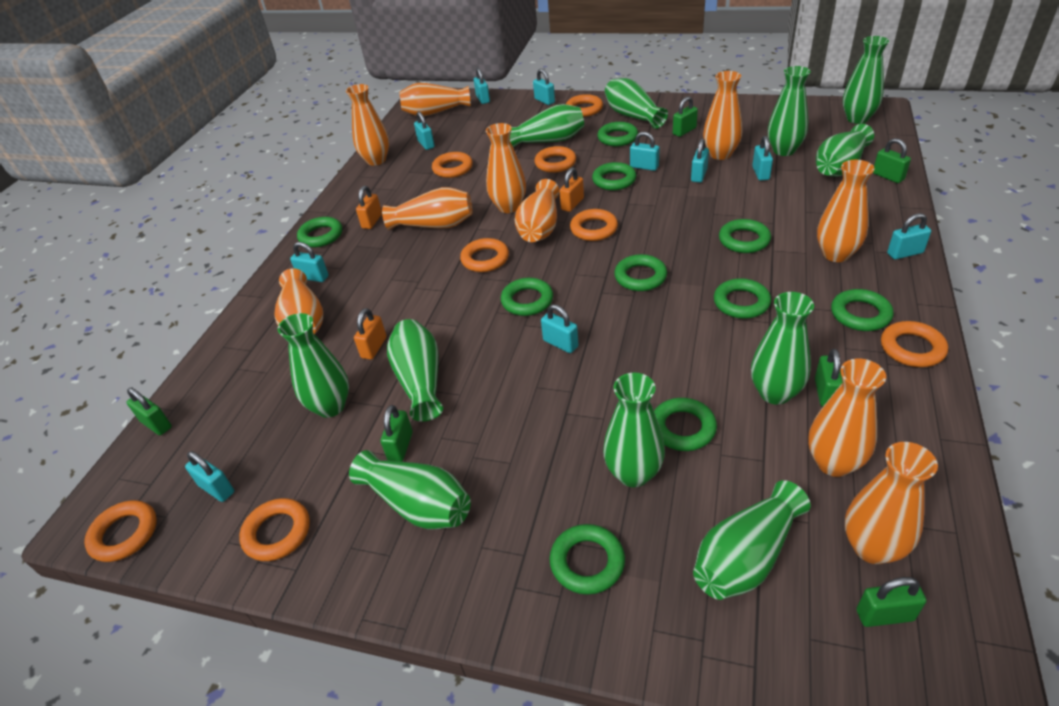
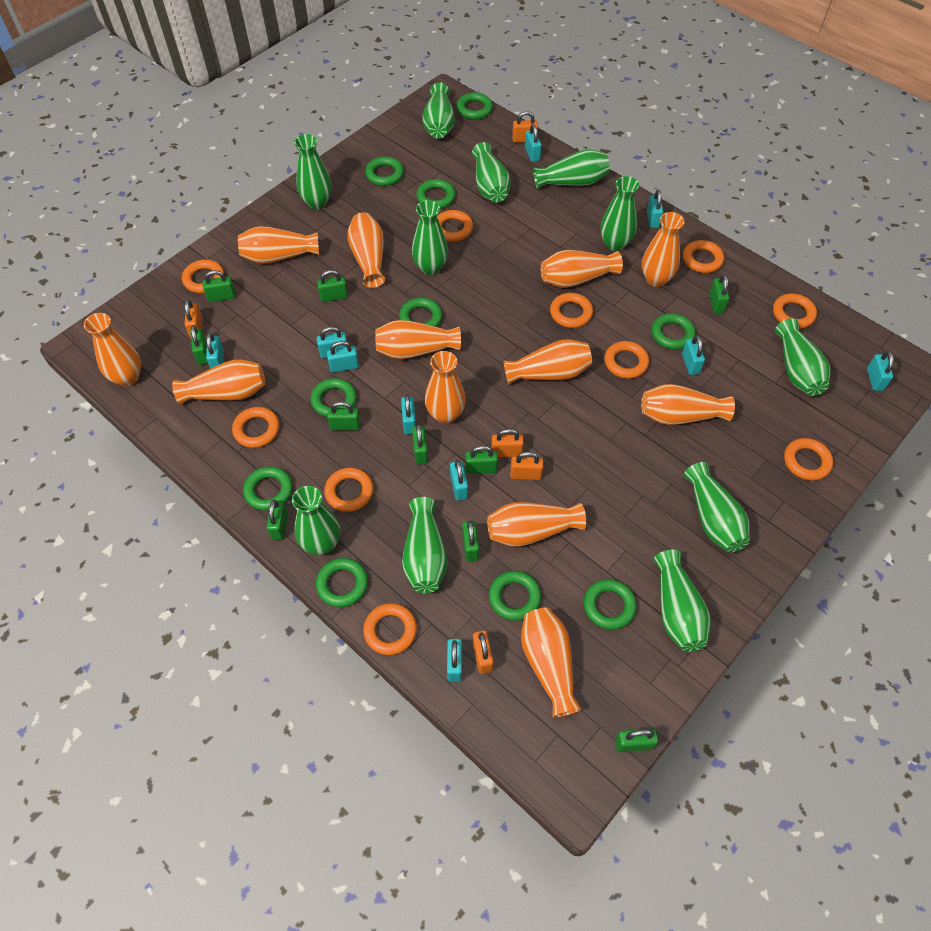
green padlock: [126,388,172,435] [381,405,413,462] [673,96,698,137] [815,349,843,407] [856,577,927,627] [873,138,911,183] = 6 -> [190,325,208,365] [203,270,235,302] [267,500,288,540] [317,270,348,302] [327,401,361,430] [412,424,428,464] [462,521,479,562] [466,445,498,474] [615,728,658,752] [709,274,729,313] = 10
orange padlock: [354,308,387,360] [356,186,382,229] [560,167,584,212] = 3 -> [185,299,203,338] [473,631,493,674] [491,429,524,457] [510,451,543,480] [512,111,538,143] = 5
orange ring: [84,500,157,562] [239,498,310,561] [432,152,473,178] [460,238,509,272] [535,146,576,173] [566,94,603,117] [570,209,618,241] [881,321,948,367] = 8 -> [182,259,224,293] [232,407,279,448] [324,468,373,512] [363,603,417,655] [437,210,473,242] [550,293,593,328] [604,341,649,379] [683,240,724,273] [773,293,817,329] [784,438,833,481] = 10
orange vase: [274,268,323,334] [346,84,389,166] [382,187,472,230] [399,83,470,116] [486,123,526,213] [515,179,559,242] [703,71,742,160] [808,359,886,477] [817,160,875,262] [845,442,938,564] = 10 -> [84,313,141,386] [172,359,265,404] [238,226,319,264] [347,212,385,288] [375,320,461,359] [425,351,466,424] [487,502,586,546] [504,339,592,384] [521,608,582,718] [541,250,623,288] [641,384,735,425] [642,212,685,287] = 12

